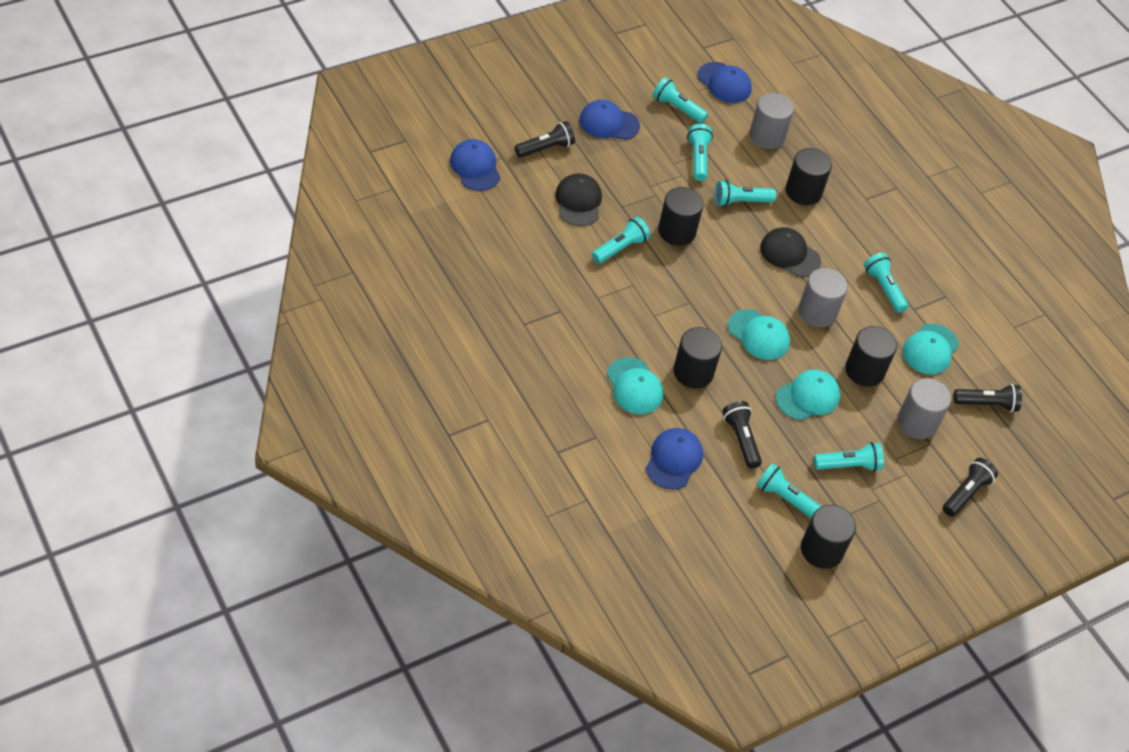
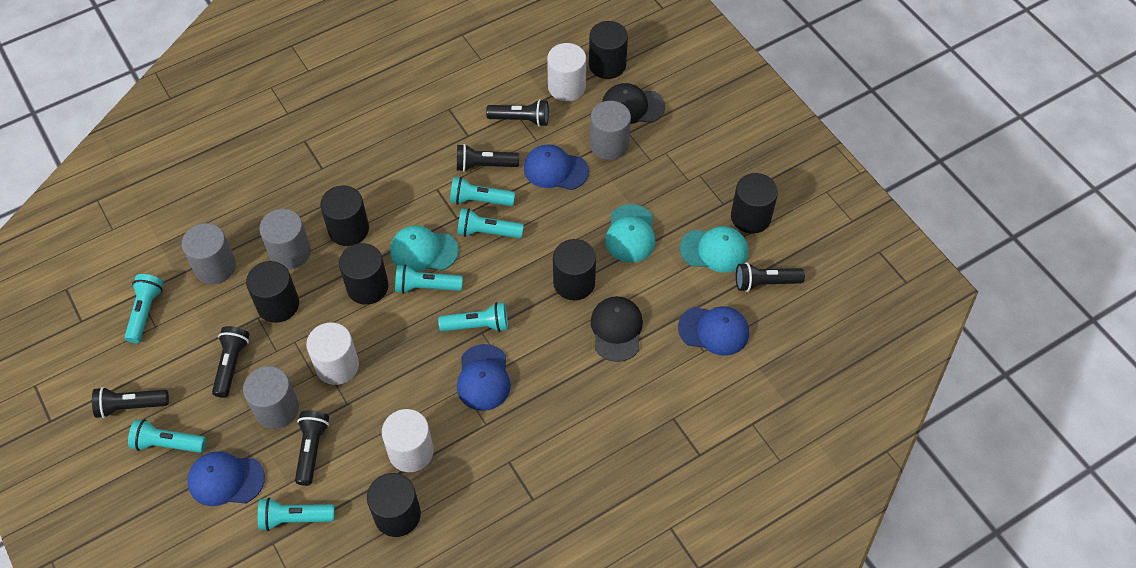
black cylinder: [658,187,704,246] [673,327,722,389] [786,148,832,205] [801,505,856,569] [845,326,897,387] = 5 -> [246,261,299,323] [320,186,369,246] [339,243,389,305] [367,473,421,537] [553,239,596,300] [589,21,628,79] [731,173,778,234] = 7
black flashlight: [515,121,575,158] [722,401,762,469] [943,458,998,517] [953,384,1022,412] = 4 -> [92,387,169,418] [212,326,250,398] [295,410,329,486] [457,144,519,172] [486,99,549,127] [736,262,805,292] = 6
grey cylinder: [749,93,794,149] [798,268,848,327] [898,378,951,439] = 3 -> [182,223,236,284] [243,366,299,429] [259,209,311,270] [590,101,631,160] = 4
turquoise cap: [607,357,663,414] [728,309,790,360] [776,370,840,420] [902,323,959,374] = 4 -> [390,226,459,272] [605,204,656,262] [680,226,748,273] = 3
white cylinder: none = 0 -> [306,323,359,385] [382,409,434,472] [547,43,586,101] = 3

